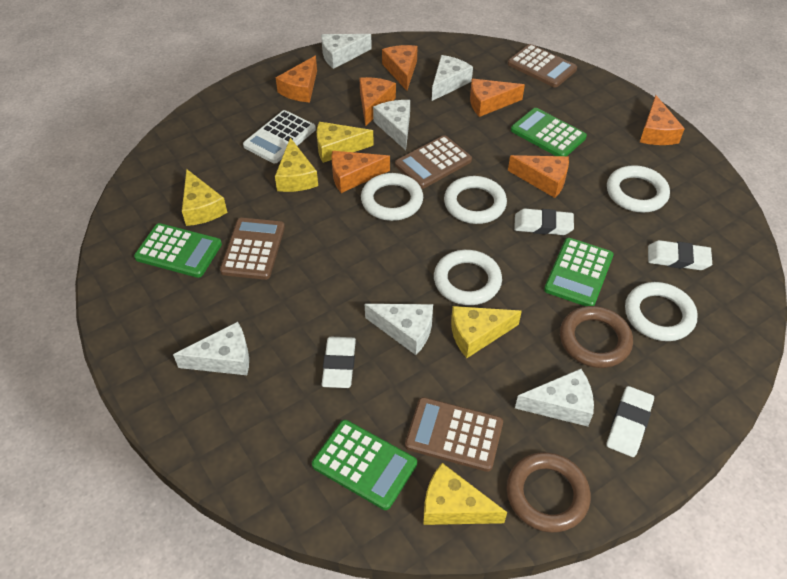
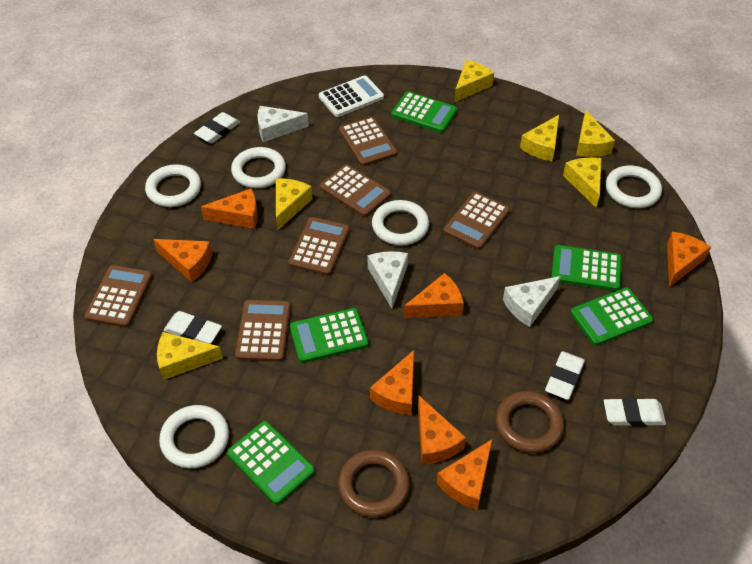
brown calculator: [220,218,285,280] [395,135,472,189] [405,397,503,472] [508,44,577,88] = 4 -> [84,265,153,327] [235,300,291,362] [288,217,350,276] [320,164,391,217] [339,117,397,166] [443,192,510,250] = 6
green calculator: [134,223,222,278] [312,420,417,510] [511,108,587,156] [544,238,614,306] = 4 -> [227,421,315,505] [290,308,369,363] [391,91,457,133] [551,245,622,291] [570,287,653,346] = 5
white cheese: [173,322,249,375] [321,34,372,69] [365,304,433,355] [373,100,410,150] [432,55,473,101] [515,369,594,427] = 6 -> [258,106,309,142] [368,251,408,308] [503,276,561,327] = 3
yellow cheese: [182,169,227,226] [275,138,318,192] [317,122,374,163] [423,463,507,525] [451,306,522,358] = 5 -> [157,332,223,380] [276,178,313,230] [454,60,494,103] [520,115,559,161] [563,157,602,207] [576,110,615,157] = 6

